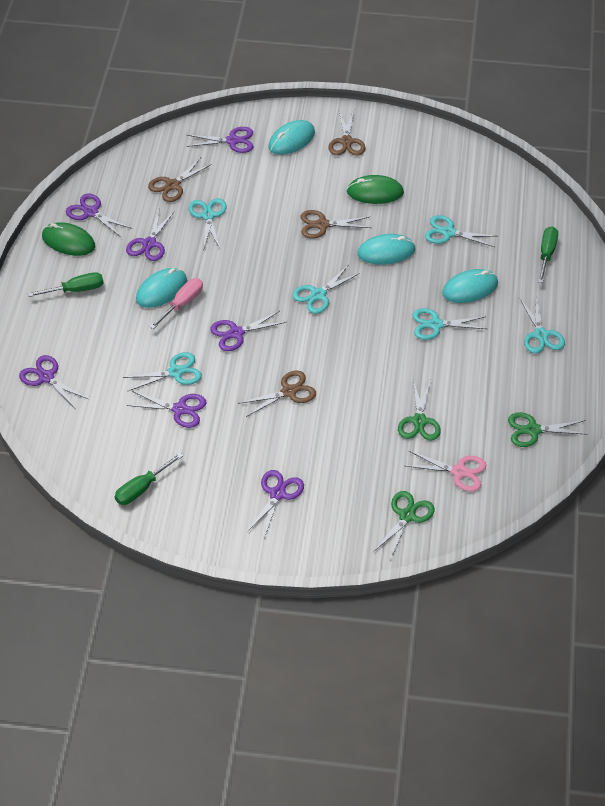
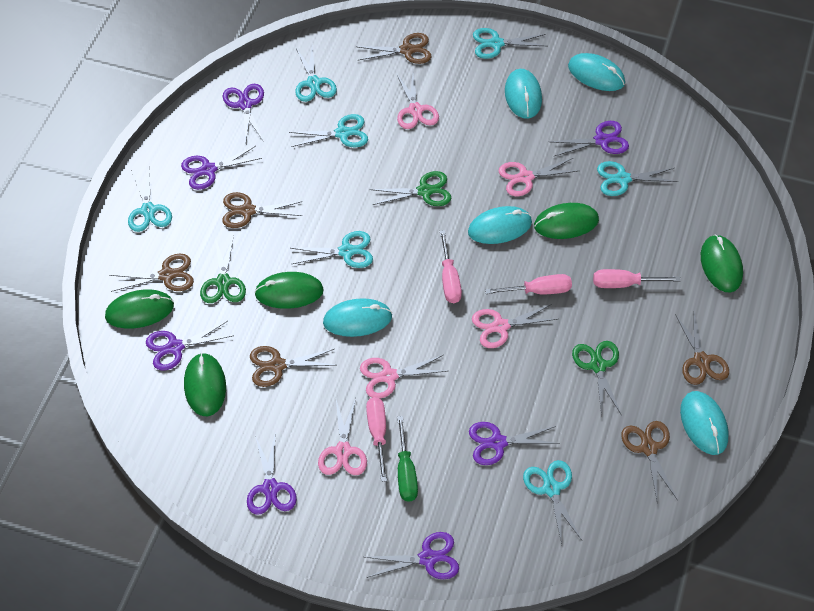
brown scissors: [148,158,212,202] [238,370,316,417] [301,210,371,239] [328,111,365,155] = 4 -> [109,254,194,292] [222,192,303,228] [250,346,335,387] [358,33,431,64] [621,421,677,500] [675,312,729,385] = 6
green mouse: [42,222,95,256] [347,175,404,204] = 2 -> [105,289,174,329] [184,353,226,416] [254,272,324,309] [534,203,599,239] [701,235,743,293] = 5
green screwdriver: [27,272,103,297] [115,453,183,505] [538,226,558,283] = 3 -> [397,416,418,502] = 1
pink scissors: [406,451,486,491] = 1 -> [318,398,367,475] [360,355,447,398] [396,73,439,129] [472,304,557,348] [498,158,578,196] = 5
pink screwdriver: [150,278,203,329] = 1 -> [366,397,387,482] [440,230,462,303] [485,274,572,294] [593,269,680,288] = 4
turquoise mouse: [136,268,187,308] [268,120,315,155] [358,234,415,265] [442,269,498,303] = 4 -> [323,298,392,337] [468,206,532,244] [505,69,542,119] [568,53,625,91] [680,391,729,455] = 5
turquoise scissors: [123,352,202,391] [188,198,227,248] [292,265,360,314] [413,308,487,340] [425,215,496,247] [520,296,565,353] = 6 -> [128,169,172,232] [289,114,368,147] [291,231,373,268] [295,46,337,102] [473,28,546,59] [523,460,582,544] [597,161,678,196] = 7

